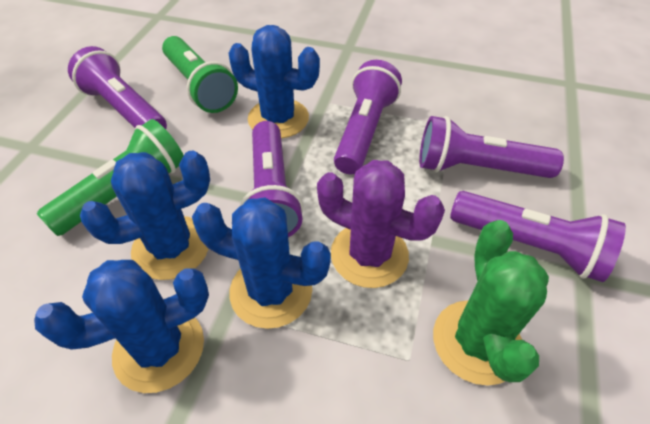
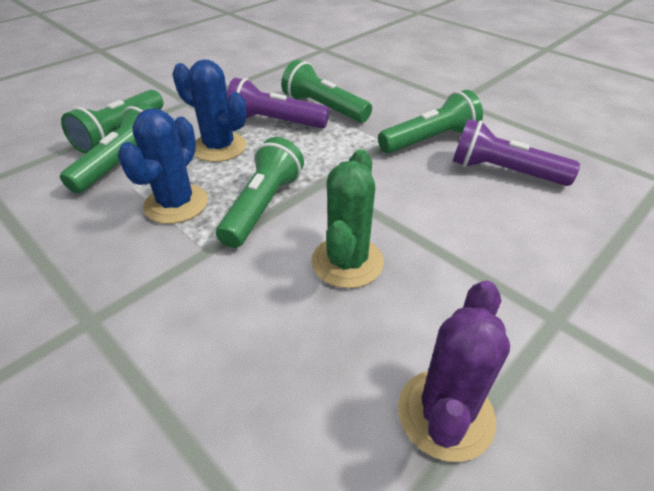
blue cactus: [34,260,209,393] [80,151,210,280] [192,198,331,329] [228,25,320,138] = 4 -> [117,108,208,224] [172,59,246,162] = 2
green flashlight: [37,119,184,236] [162,36,238,113] = 2 -> [60,102,153,194] [61,90,163,154] [216,137,304,248] [281,60,372,123] [378,90,483,154] = 5
purple flashlight: [68,46,167,129] [240,121,303,237] [334,60,402,174] [419,116,564,178] [450,191,626,282] = 5 -> [227,78,329,128] [453,119,580,186] = 2

